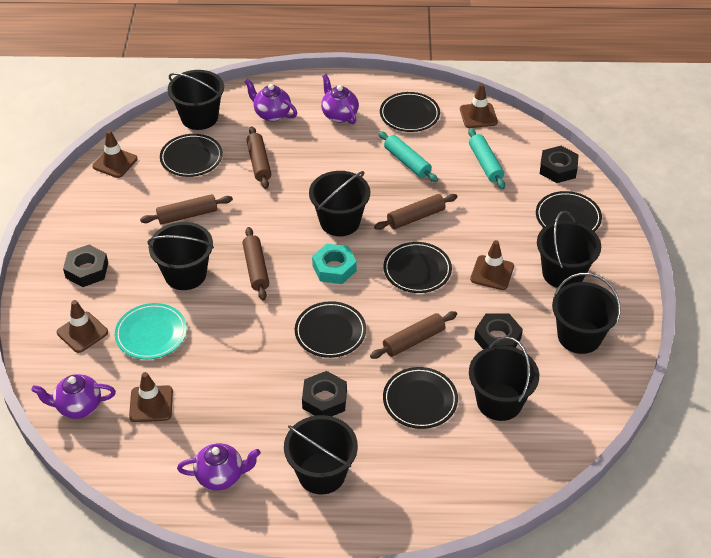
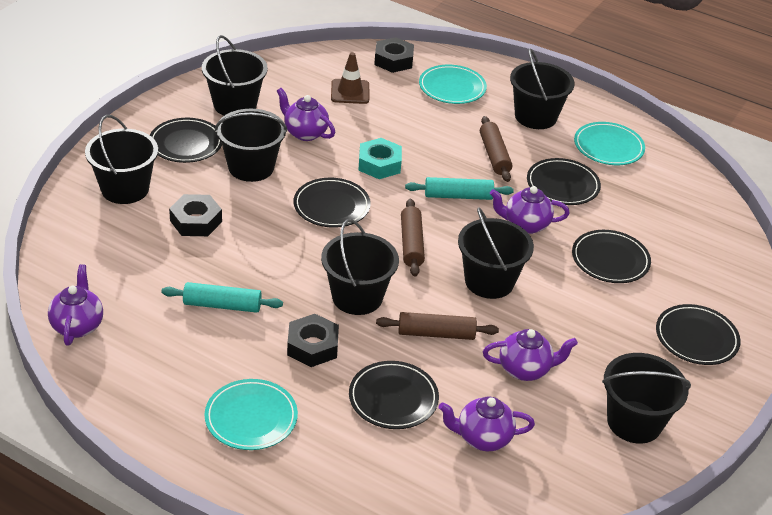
black nut: [63,245,108,287] [302,371,347,416] [474,313,523,349] [540,146,579,183] = 4 -> [169,194,222,236] [287,314,339,367] [374,37,414,73] = 3
brown rolling pin: [140,194,233,225] [242,227,269,300] [246,126,271,189] [370,311,457,359] [374,194,458,230] = 5 -> [376,312,499,340] [401,199,425,276] [480,116,512,182] = 3
brown traffic cone: [57,300,108,353] [92,130,138,178] [129,372,173,422] [460,83,498,128] [470,240,514,290] = 5 -> [331,52,369,104] = 1
purple teapot: [31,374,116,419] [177,443,261,491] [244,79,297,122] [321,74,359,124] = 4 -> [48,264,103,346] [277,88,335,141] [439,396,535,451] [483,329,578,381] [490,186,570,234] = 5
turquoise plate: [115,303,187,359] = 1 -> [204,379,298,450] [419,65,487,104] [574,122,645,165] = 3

